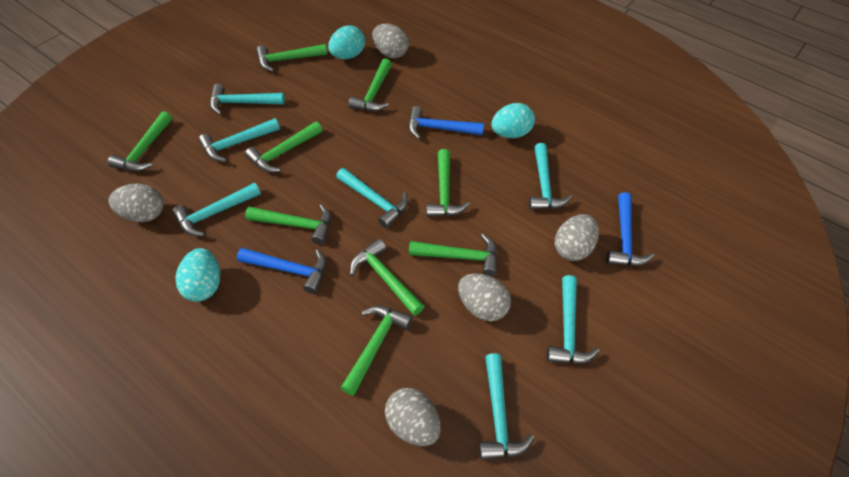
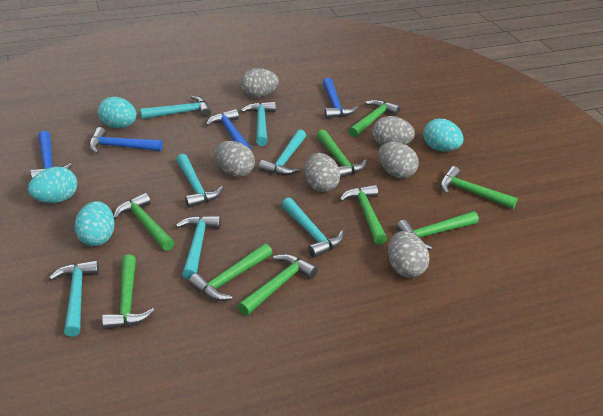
blue hammer: [237,248,326,294] [408,106,484,139] [606,192,654,266] = 3 -> [30,131,72,178] [89,127,163,154] [206,109,251,150] [323,78,358,119] = 4
grey egg: [108,183,164,222] [372,24,409,58] [385,388,441,446] [458,273,511,321] [555,214,599,261] = 5 -> [215,141,255,177] [240,68,279,98] [304,153,340,192] [372,116,415,146] [378,142,419,179] [388,231,430,278] = 6
turquoise egg: [175,248,220,302] [328,25,365,59] [492,103,535,138] = 3 -> [28,167,77,203] [75,201,115,246] [98,97,137,128] [423,118,463,151] = 4

